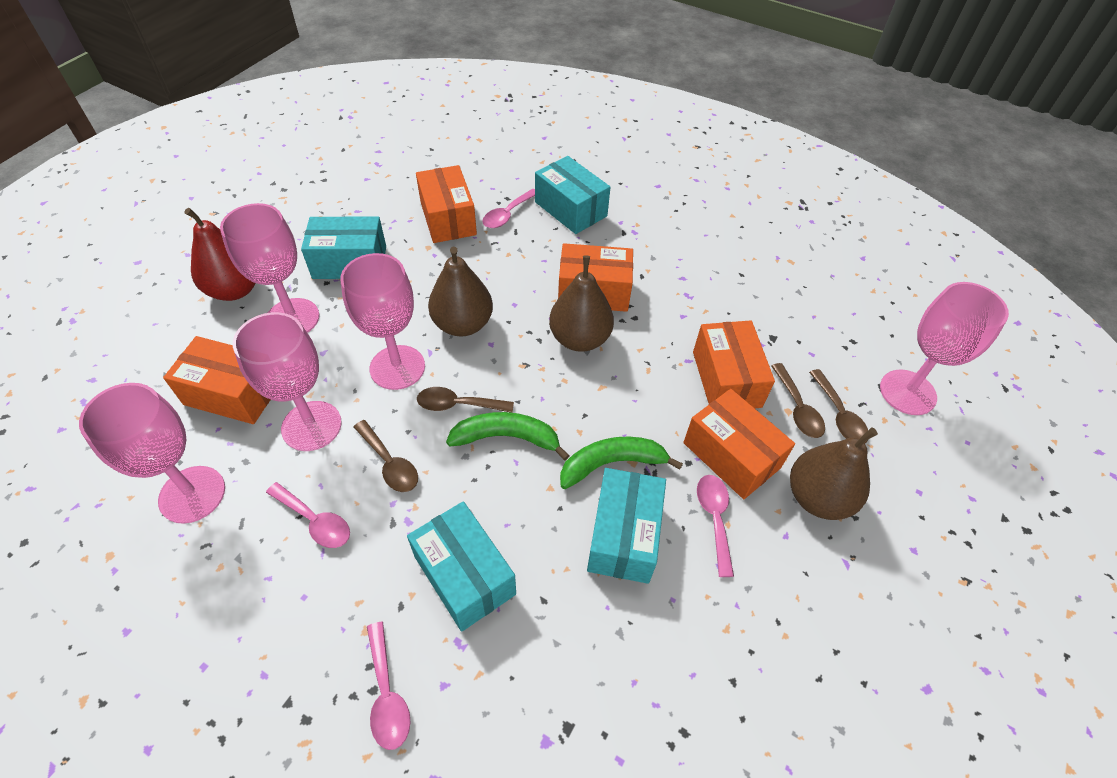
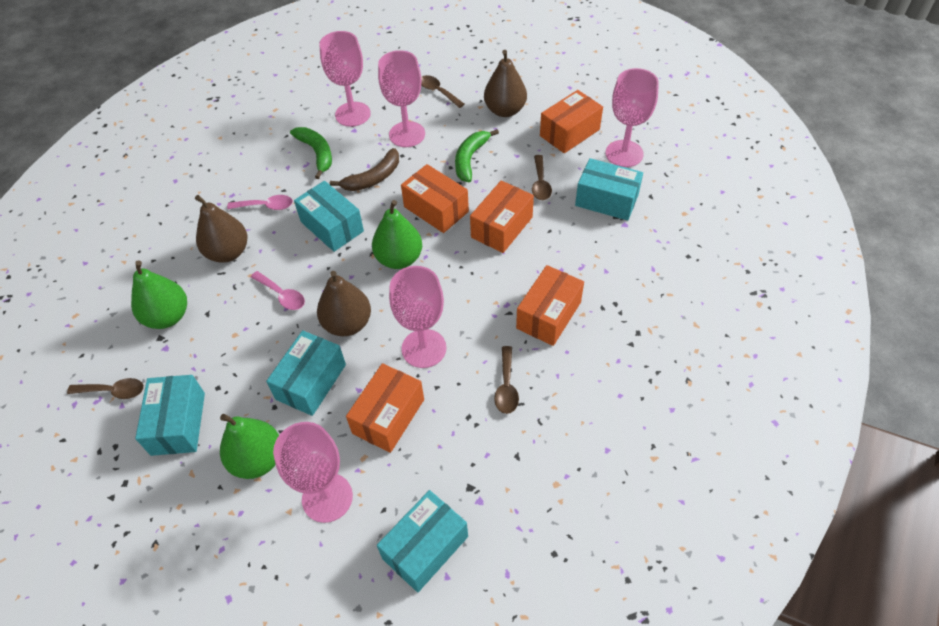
brown banana: none = 0 -> [330,148,399,191] = 1
green pear: none = 0 -> [131,260,187,329] [220,414,279,479] [372,200,422,269] = 3
pink spoon: [266,482,350,548] [367,622,411,750] [483,189,535,228] [697,475,734,577] = 4 -> [227,195,293,210] [251,271,305,310] = 2
red pear: [184,208,256,301] = 1 -> none = 0
turquoise box: [301,217,386,279] [407,501,516,632] [535,156,611,234] [587,468,666,584] = 4 -> [135,375,205,456] [266,330,346,416] [294,181,364,252] [377,490,468,592] [575,158,643,221] = 5

